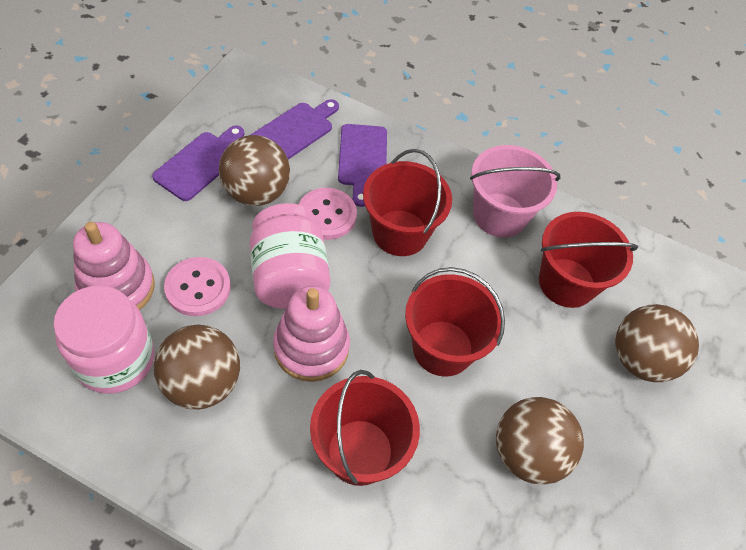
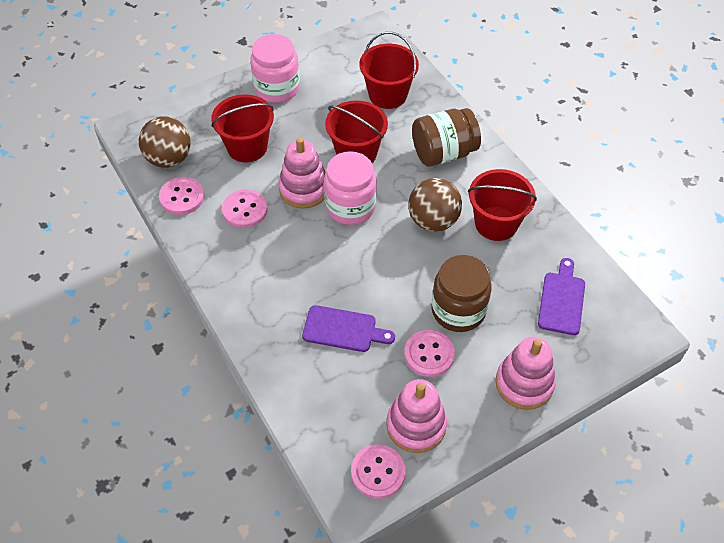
brown ball: [154,325,240,409] [219,135,290,206] [496,397,584,485] [615,304,699,382] = 4 -> [139,116,191,168] [408,178,462,232] = 2
brown jar: none = 0 -> [412,108,481,167] [431,255,492,332] = 2
pink bucket: [470,145,560,238] = 1 -> none = 0
pink button: [164,257,231,316] [299,188,357,240] = 2 -> [159,177,205,215] [222,189,267,228] [351,444,406,499] [404,330,455,377] = 4
pink stacking toy: [73,222,155,310] [273,286,350,382] = 2 -> [278,138,325,209] [387,379,447,453] [495,337,556,410] = 3
purple cutting board: [152,125,244,201] [251,99,339,160] [338,124,387,207] = 3 -> [302,305,395,352] [538,258,585,335] = 2

